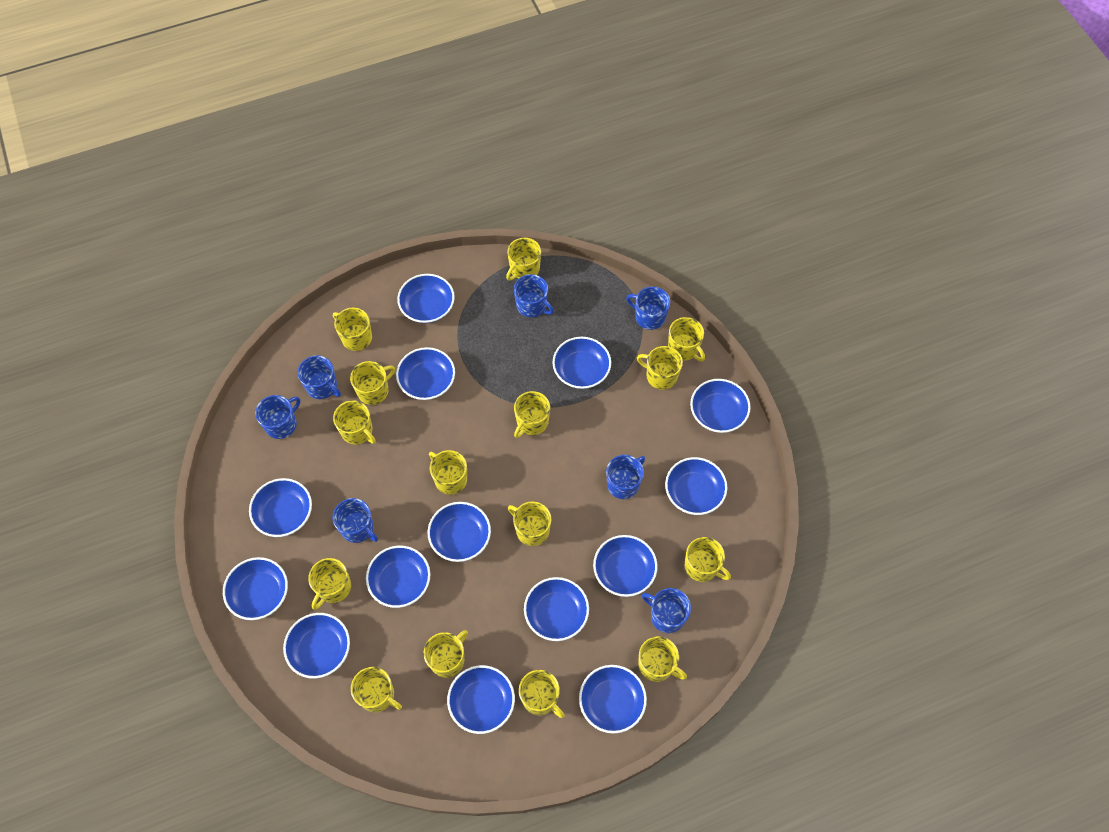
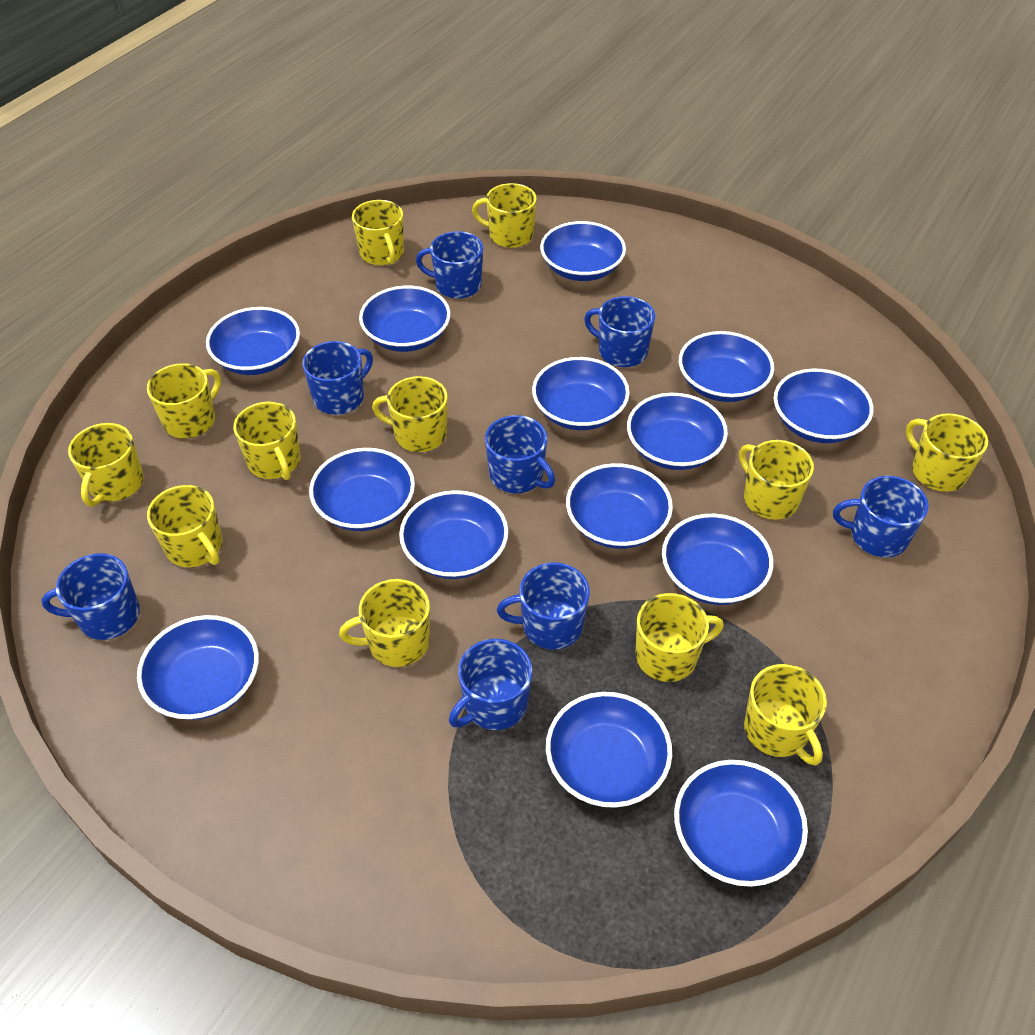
blue mug: [255,395,300,439] [298,356,341,399] [332,498,378,543] [514,274,554,317] [606,455,645,499] [626,287,670,330] [642,588,691,633] = 7 -> [42,553,140,640] [302,341,373,415] [416,231,483,299] [449,639,532,730] [485,415,555,493] [497,562,590,649] [584,296,655,367] [833,476,929,558] = 8
yellow mug: [308,558,351,610] [333,307,372,351] [333,400,376,445] [350,361,395,405] [351,667,402,712] [424,630,468,678] [429,450,467,495] [506,238,541,281] [508,501,551,546] [514,391,550,438] [519,670,565,718] [637,346,683,390] [639,637,687,682] [668,317,705,362] [685,537,731,582] = 15 -> [68,423,144,507] [147,363,221,438] [147,485,222,567] [233,402,301,480] [339,579,430,667] [352,200,404,265] [372,376,448,452] [472,183,537,248] [636,593,724,682] [739,440,814,520] [744,664,827,766] [906,413,988,492] = 12

